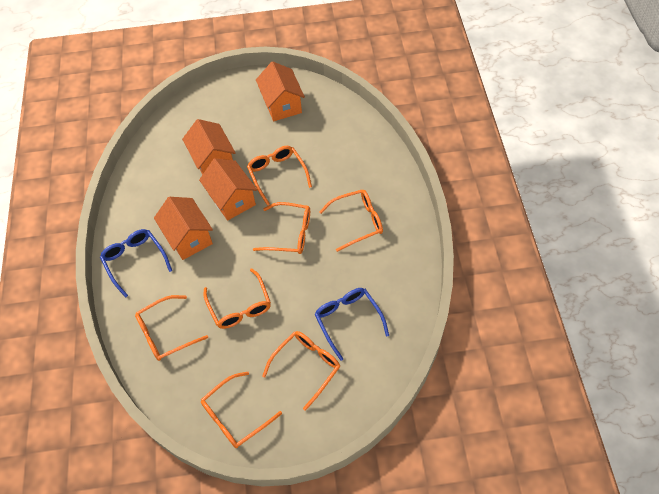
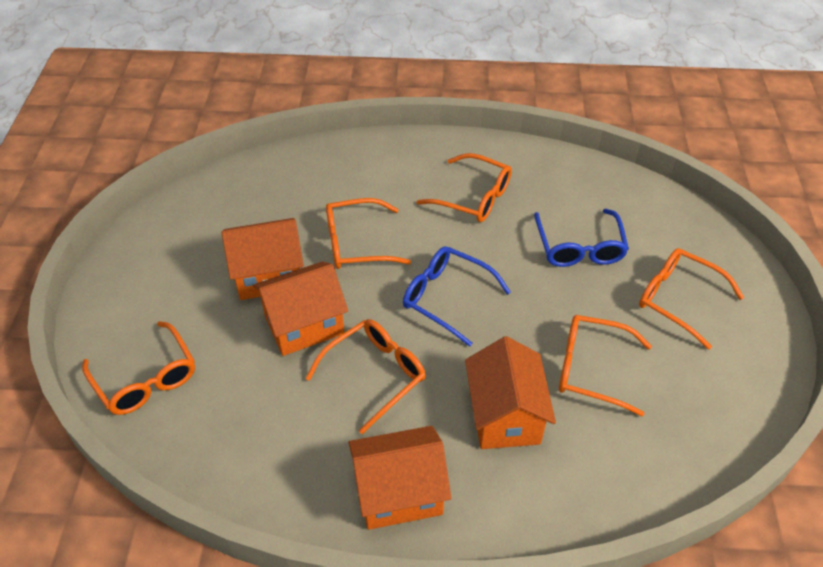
orange glasses: [135,295,208,361] [201,372,282,448] [203,268,271,329] [247,146,312,206] [253,202,310,254] [262,331,340,411] [320,190,383,252] = 7 -> [82,321,195,415] [305,319,426,434] [326,198,411,269] [416,153,512,222] [559,315,652,417] [639,248,744,350] = 6

